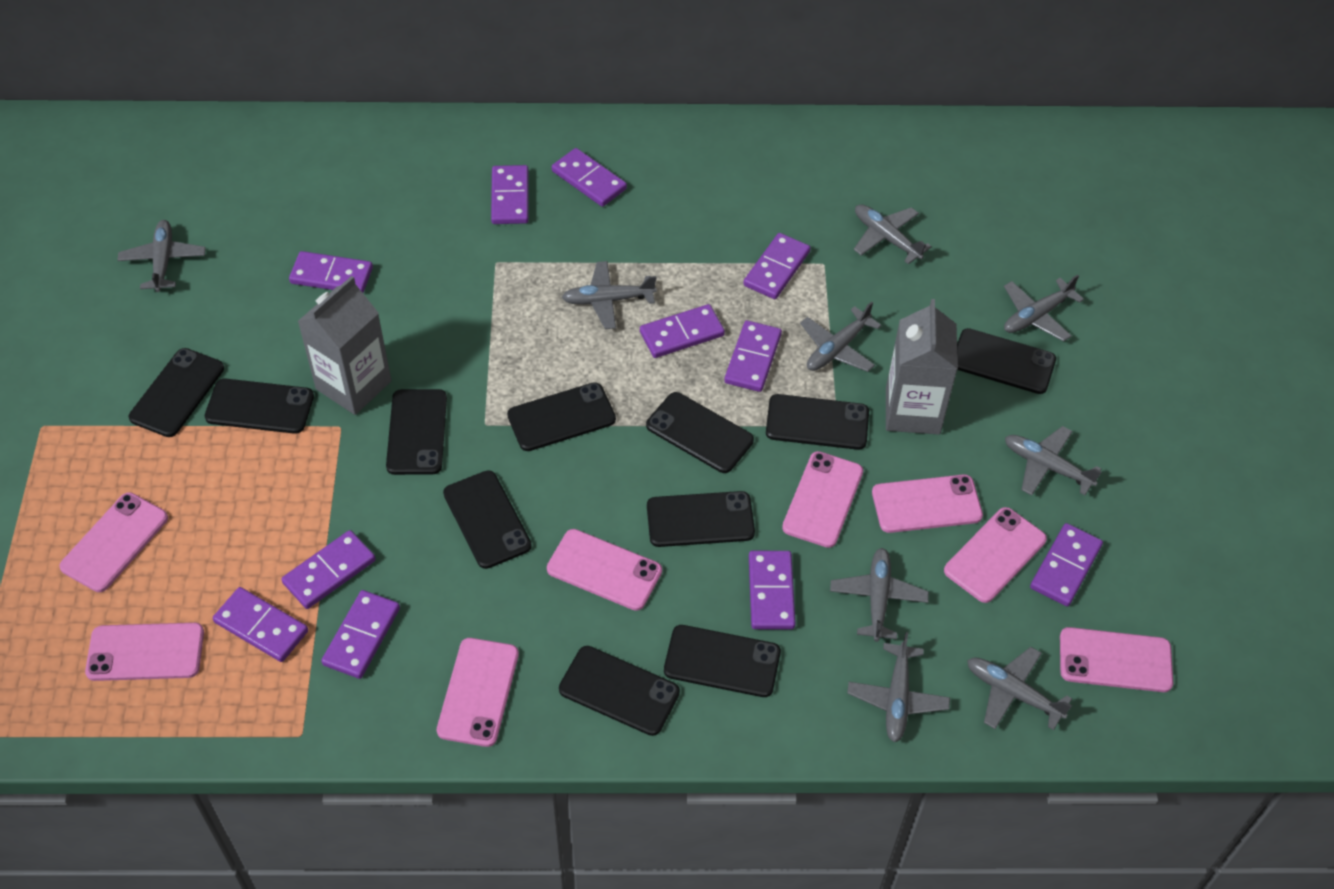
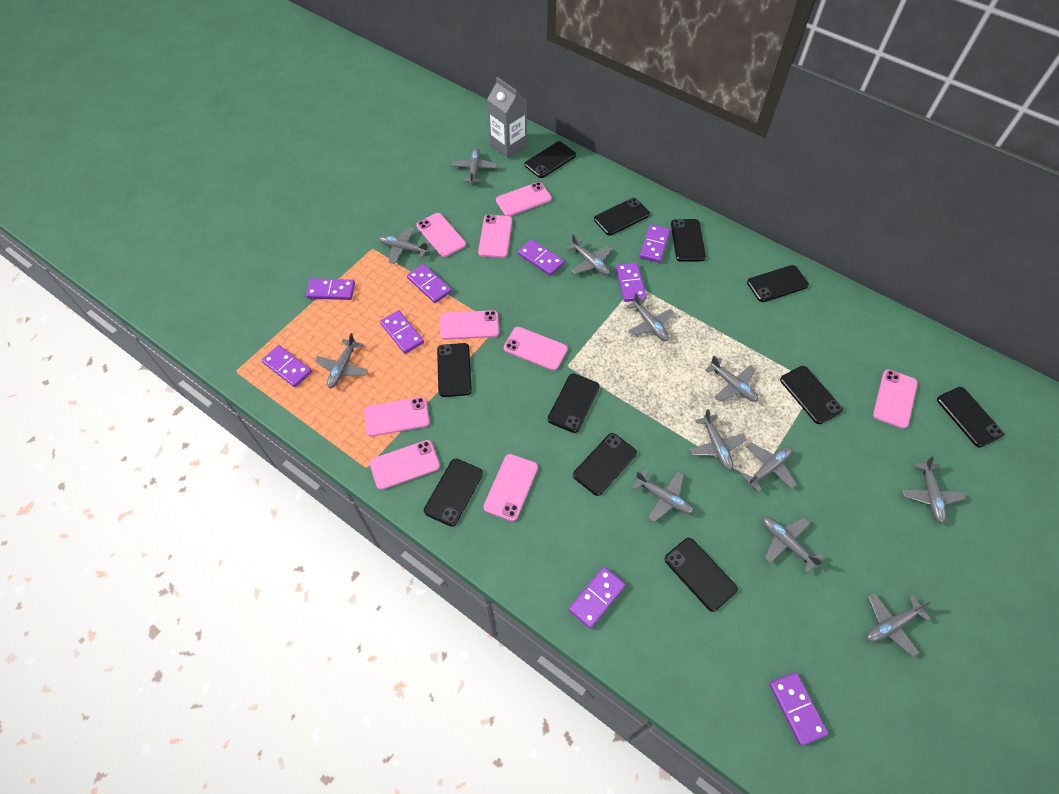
grey carton: [297,276,392,415] [886,299,958,435] = 2 -> [487,77,527,158] = 1
grey plane: [117,220,206,292] [562,261,656,329] [800,301,882,372] [830,548,929,642] [847,632,950,742] [854,204,932,264] [967,647,1072,730] [1004,274,1084,342] [1005,426,1102,495] = 9 -> [315,333,368,388] [379,227,430,264] [451,148,498,184] [566,235,612,275] [627,293,675,341] [632,470,694,522] [690,409,746,470] [705,356,758,402] [741,443,797,492] [762,516,823,573] [866,592,931,657] [902,456,966,524] = 12
pink phone: [59,492,168,592] [85,623,204,681] [437,638,519,747] [547,529,662,611] [782,451,863,548] [872,475,983,533] [944,507,1047,603] [1060,627,1173,692] = 8 -> [364,397,430,437] [370,440,440,490] [416,213,466,257] [440,310,499,340] [478,215,512,258] [483,454,538,521] [496,182,552,216] [504,327,568,371] [873,369,917,429] = 9
purple domino: [213,587,308,662] [281,530,376,609] [289,251,373,293] [321,590,400,679] [491,165,529,224] [552,148,627,207] [640,304,725,358] [724,320,782,392] [743,233,810,299] [749,551,796,629] [1030,523,1103,606] = 11 -> [261,345,312,387] [306,278,355,300] [380,310,424,354] [407,264,452,303] [518,239,564,276] [569,567,626,629] [616,262,647,302] [639,224,670,263] [769,672,828,746] = 9

